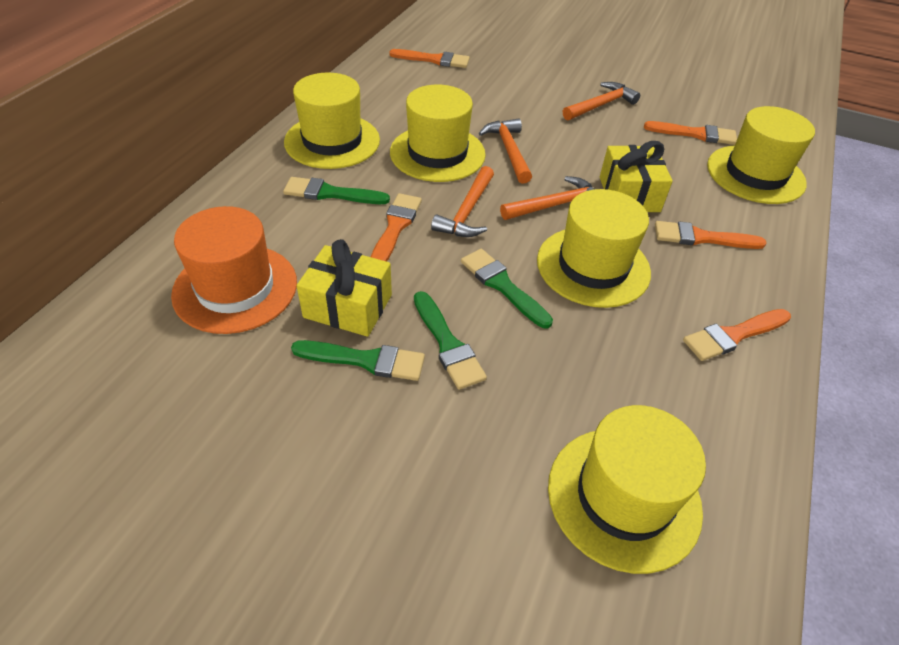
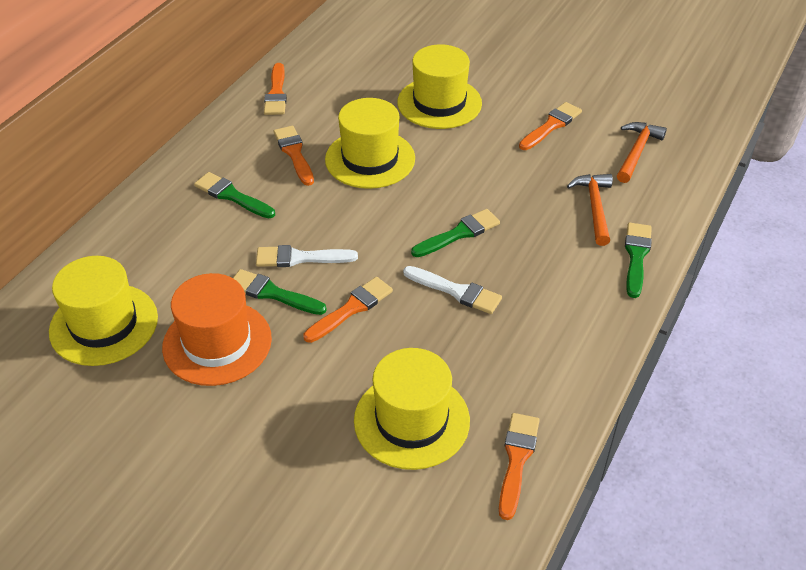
orange hammer: [431,166,494,237] [479,118,532,184] [500,176,594,220] [563,82,640,120] = 4 -> [567,174,613,246] [617,122,667,183] = 2
white brush: none = 0 -> [256,245,358,267] [403,266,502,314] = 2
yellow gift: [297,239,392,337] [600,141,673,212] = 2 -> none = 0
yellow hat: [284,72,380,169] [390,84,486,182] [537,189,651,308] [548,405,706,574] [707,106,815,204] = 5 -> [49,256,158,366] [325,98,415,189] [354,348,470,470] [397,44,482,129] = 4

